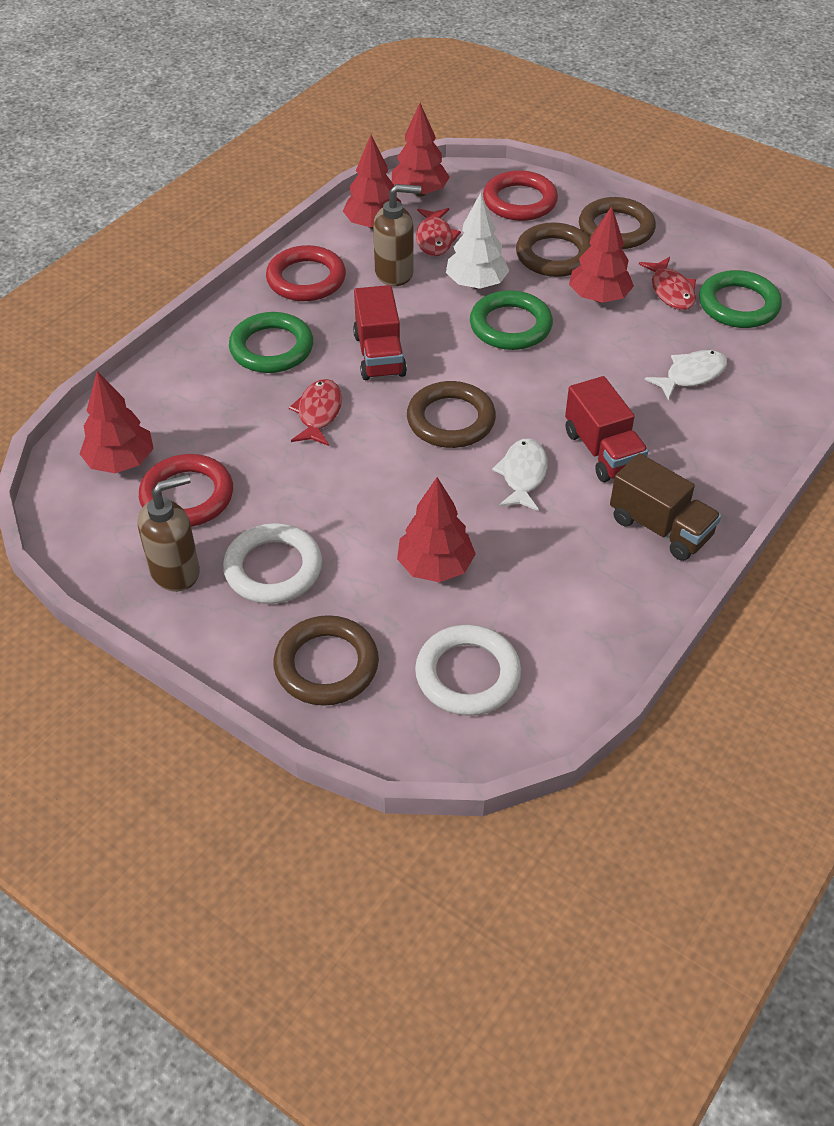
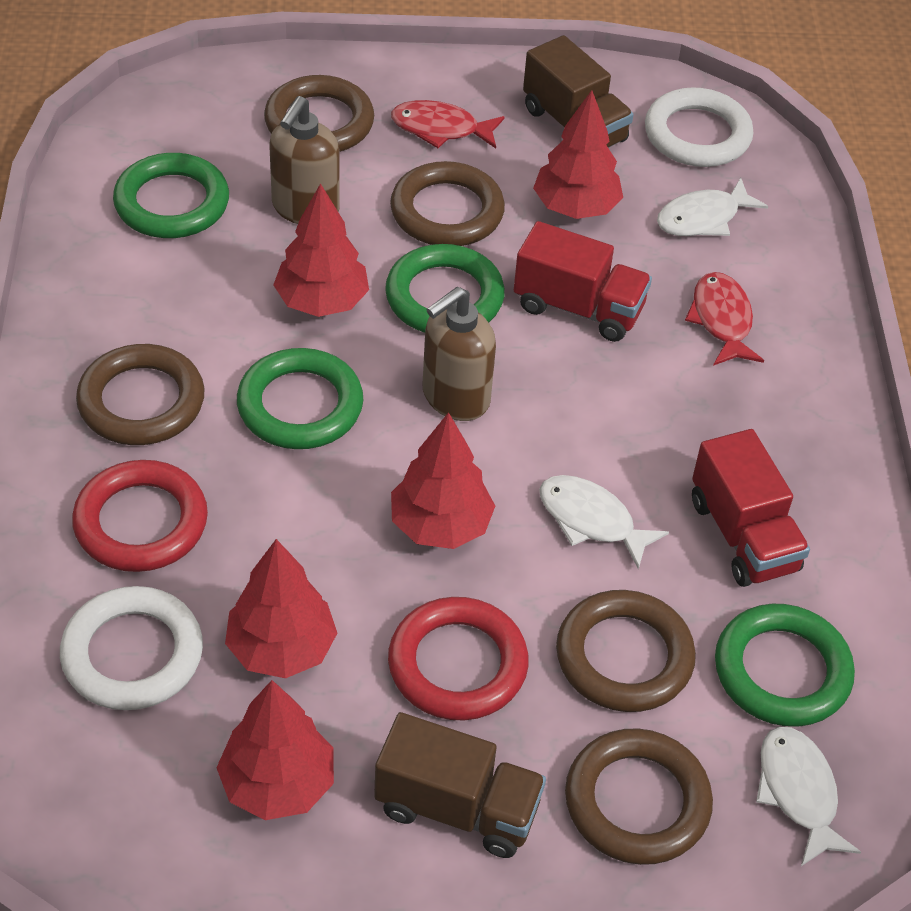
brown ring: [273,615,379,706] [407,381,496,448] [516,222,591,277] [579,197,656,249] = 4 -> [76,344,205,445] [264,75,374,152] [390,161,505,246] [556,590,696,712] [565,728,713,865] = 5
brown truck: [610,453,721,561] = 1 -> [374,712,546,858] [523,35,634,148] = 2
green ring: [229,312,313,373] [470,290,553,350] [699,270,782,328] = 3 -> [113,153,229,238] [237,348,363,449] [385,244,505,333] [715,604,855,727] = 4
red fish: [289,379,342,446] [416,208,461,256] [639,257,696,310] = 3 -> [391,100,504,148] [685,272,764,366] = 2
red ring: [139,454,233,527] [266,245,346,301] [483,170,558,221] = 3 -> [72,460,208,572] [388,597,529,720] = 2
white fish: [492,438,547,511] [645,350,727,401] = 2 -> [539,475,669,569] [657,178,768,236] [756,727,861,866] = 3
white tree: [446,193,510,289] = 1 -> none = 0

